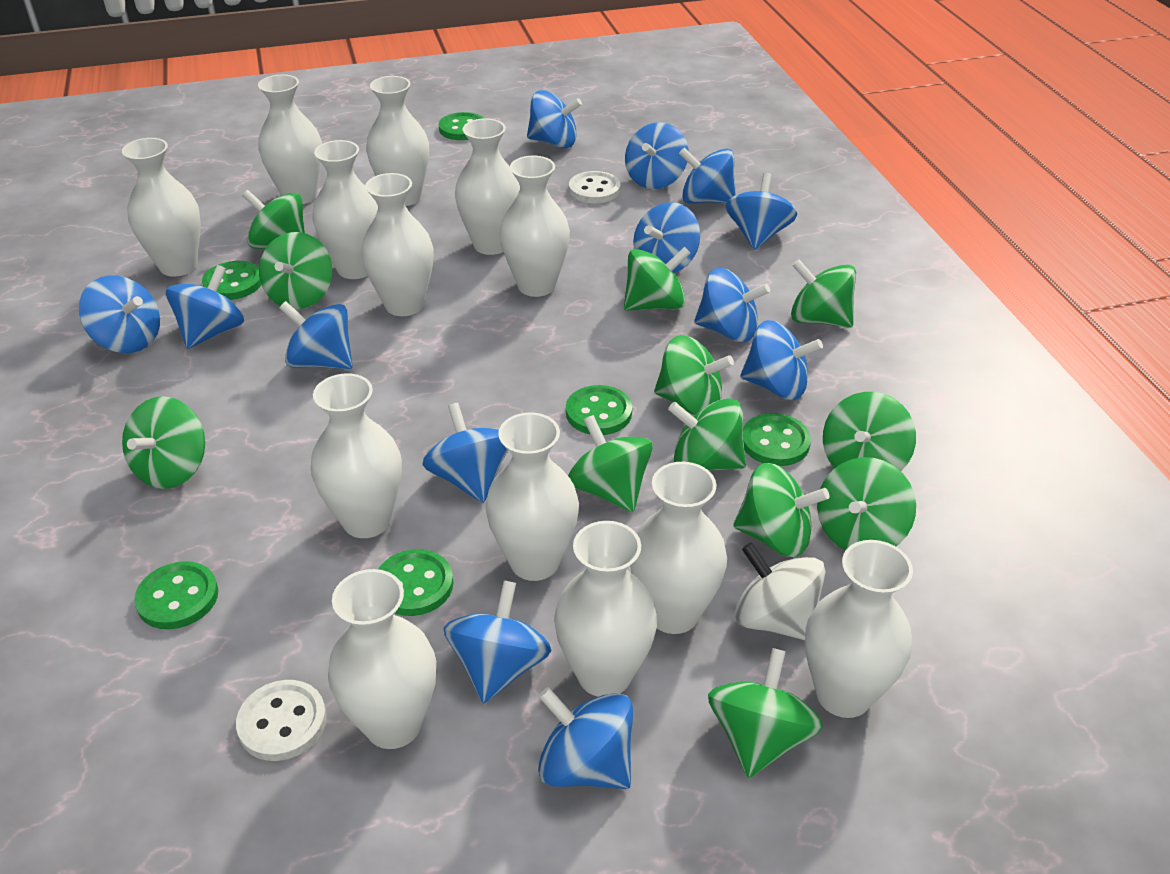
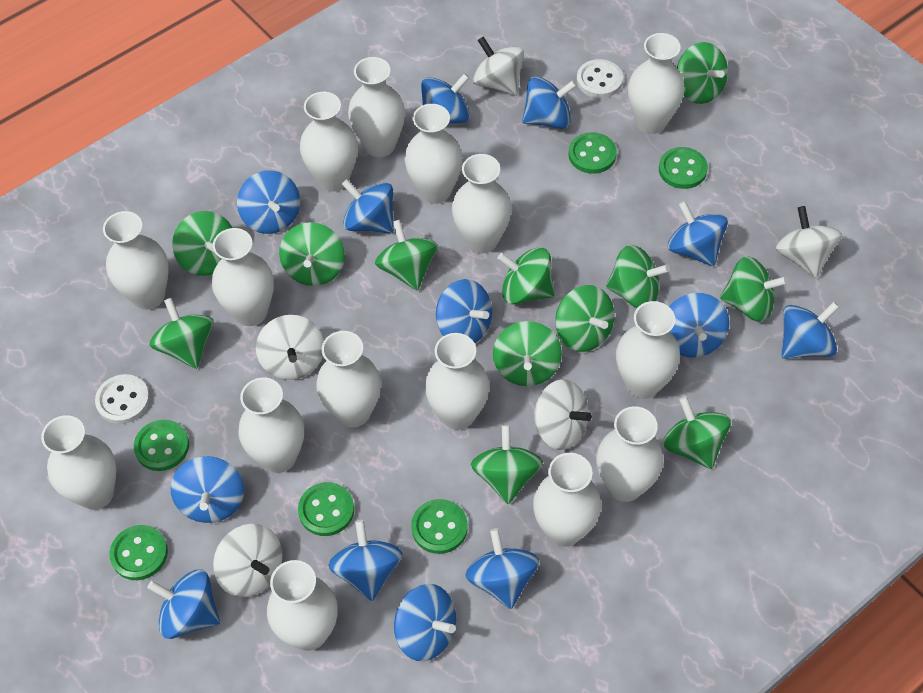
white spinning top: [734,542,825,640] = 1 -> [213,524,283,597] [256,315,324,380] [472,36,524,95] [534,379,592,450] [775,206,842,278] = 5
white vase: [122,138,201,277] [258,74,322,204] [311,374,402,538] [312,140,378,279] [328,569,436,749] [361,173,434,316] [366,76,429,206] [455,118,520,255] [486,412,579,581] [500,156,570,297] [554,521,657,697] [630,462,727,634] [805,540,913,718] = 13 -> [41,415,116,510] [103,211,169,310] [212,228,274,326] [238,377,304,473] [267,560,338,651] [300,92,358,192] [316,331,381,427] [348,57,405,157] [404,104,463,204] [425,333,489,430] [452,154,511,254] [533,453,601,547] [596,406,663,502] [616,301,680,399] [628,33,685,134] = 15

